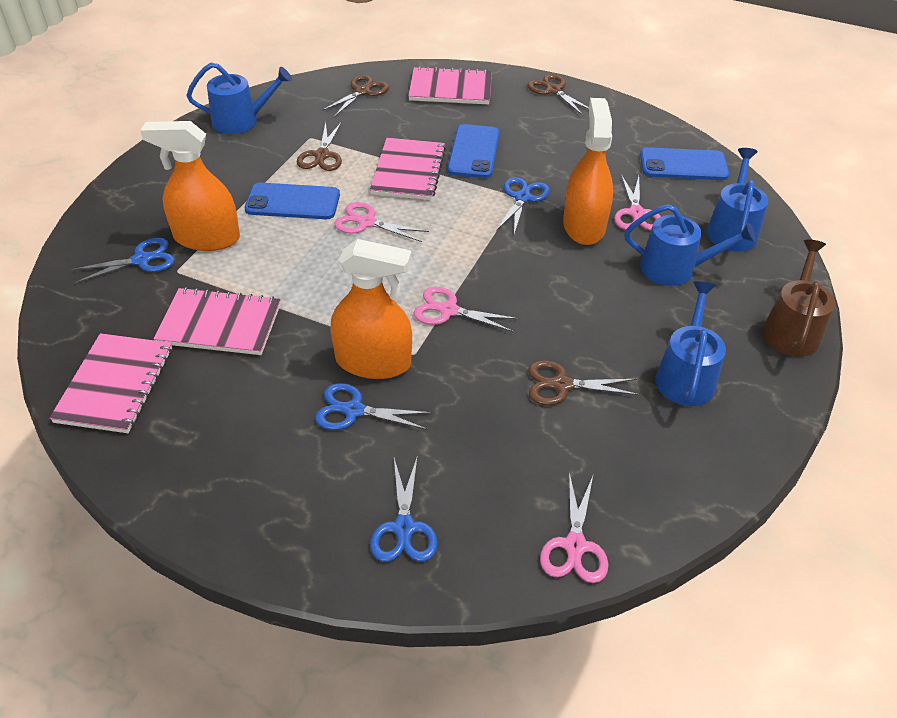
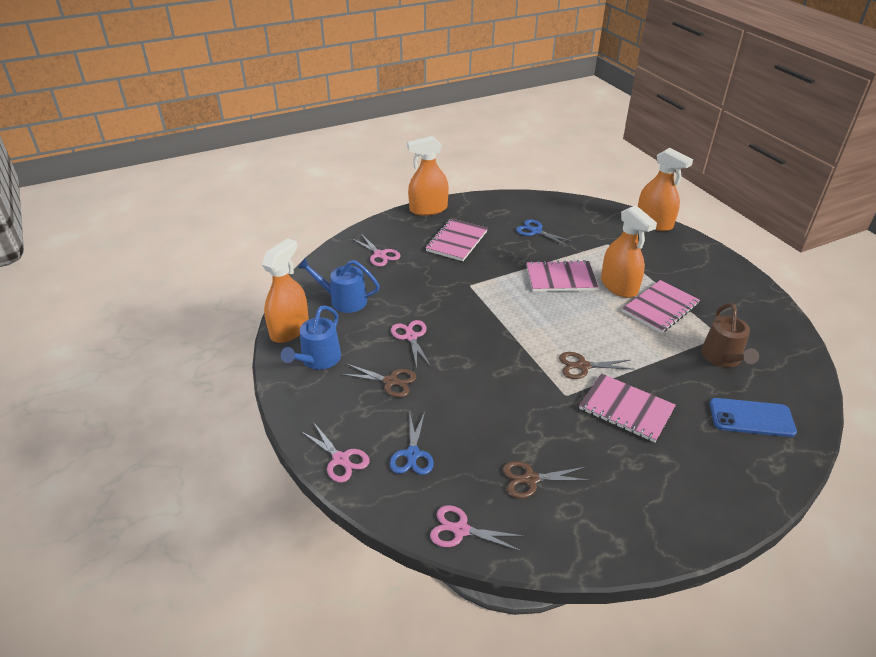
blue phone: [245,183,340,219] [447,124,500,178] [640,147,729,180] = 3 -> [709,398,797,437] = 1
blue scissors: [71,238,175,284] [315,383,433,430] [370,455,438,562] [496,177,550,234] = 4 -> [389,411,434,475] [516,219,574,246] = 2
blue watering can: [186,63,292,134] [624,204,756,286] [655,281,726,406] [707,148,768,252] = 4 -> [281,305,341,370] [297,258,380,313] = 2
brown scissors: [296,122,342,171] [322,75,389,117] [527,74,589,115] [528,360,640,405] = 4 -> [341,364,416,397] [502,461,589,499] [559,352,635,379] = 3
orange spray bottle: [140,121,240,251] [330,239,412,379] [563,98,613,245] = 3 -> [262,238,309,343] [407,136,449,216] [601,205,657,298] [638,148,693,231] = 4

